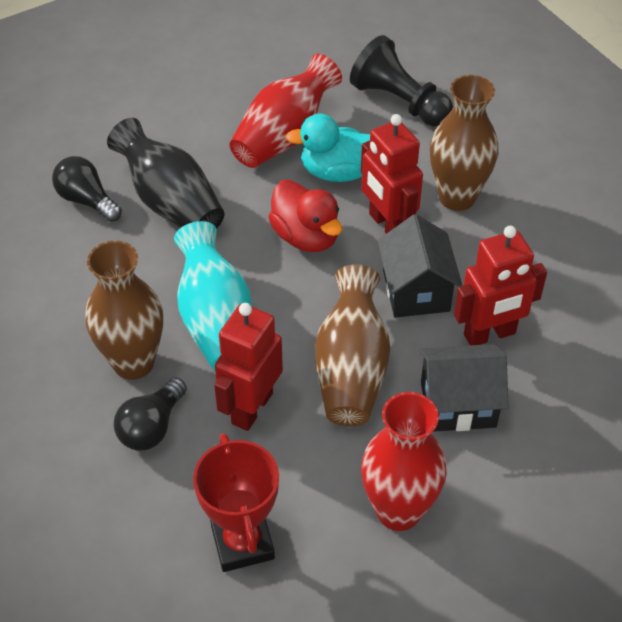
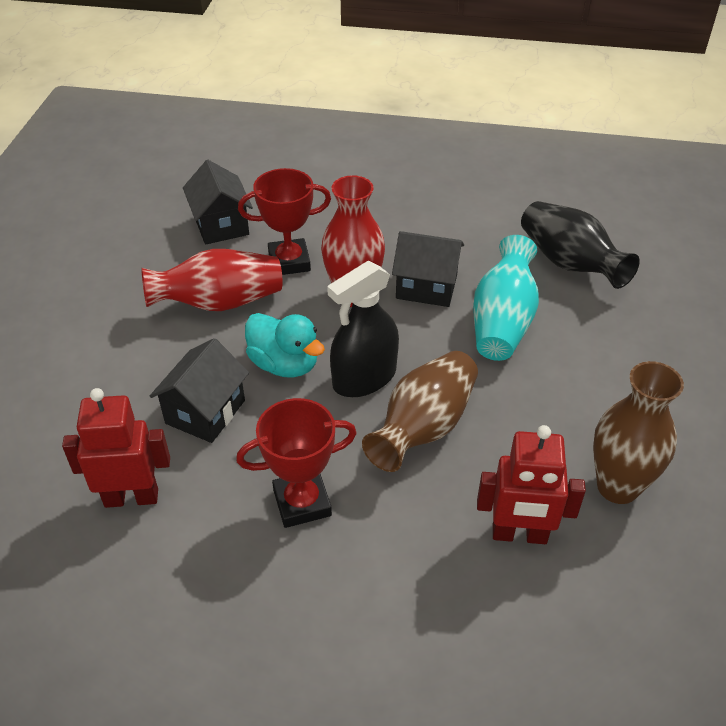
black house: [377,214,463,318] [419,344,509,432] = 2 -> [149,338,249,443] [183,160,253,245] [392,231,464,307] = 3
black light bulb: [52,156,122,222] [114,378,187,451] = 2 -> none = 0
black pawn: [350,35,453,127] = 1 -> none = 0
black spray bottle: none = 0 -> [327,261,399,397] = 1
brown vase: [85,240,163,380] [315,264,390,426] [430,75,498,211] = 3 -> [362,351,478,472] [593,361,684,504] = 2
red duck: [268,180,342,252] = 1 -> none = 0
red robot: [214,303,283,431] [361,114,423,234] [454,226,547,345] = 3 -> [62,388,170,508] [477,425,586,544] = 2
red trophy: [193,433,279,572] = 1 -> [236,398,357,528] [238,168,331,275] = 2

